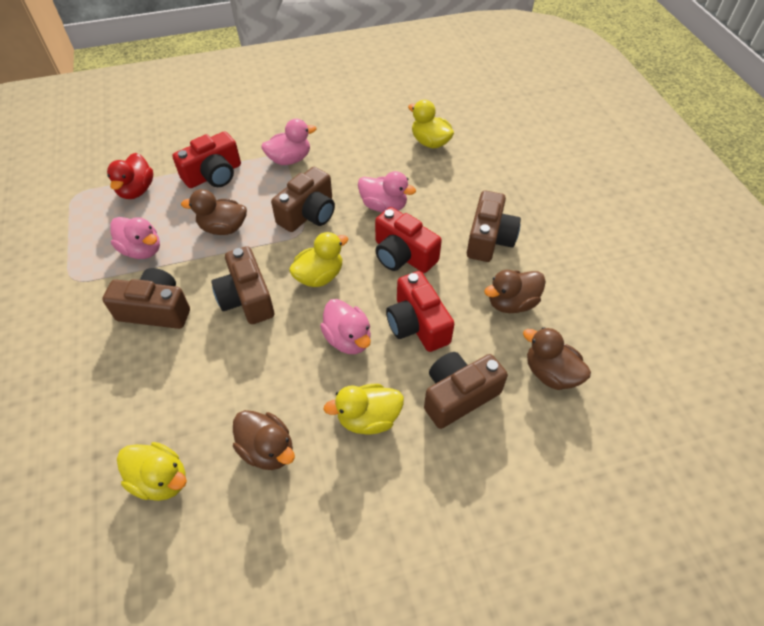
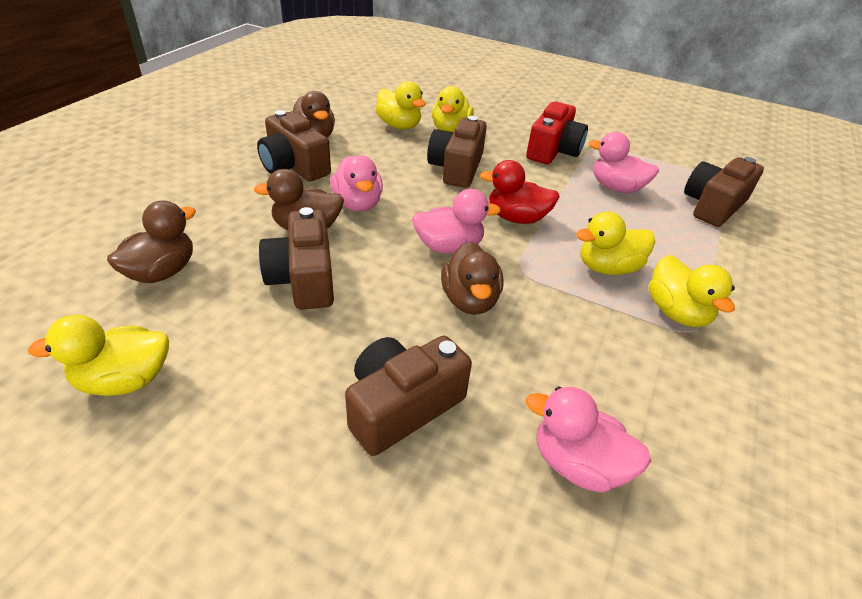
red camera: [172,131,241,188] [375,207,442,273] [386,271,454,352] = 3 -> [526,102,588,164] = 1
yellow duck: [117,442,187,501] [289,232,348,287] [323,384,404,435] [408,100,454,148] = 4 -> [28,315,169,396] [376,81,426,129] [432,86,474,132] [576,211,655,275] [648,255,735,327] = 5

